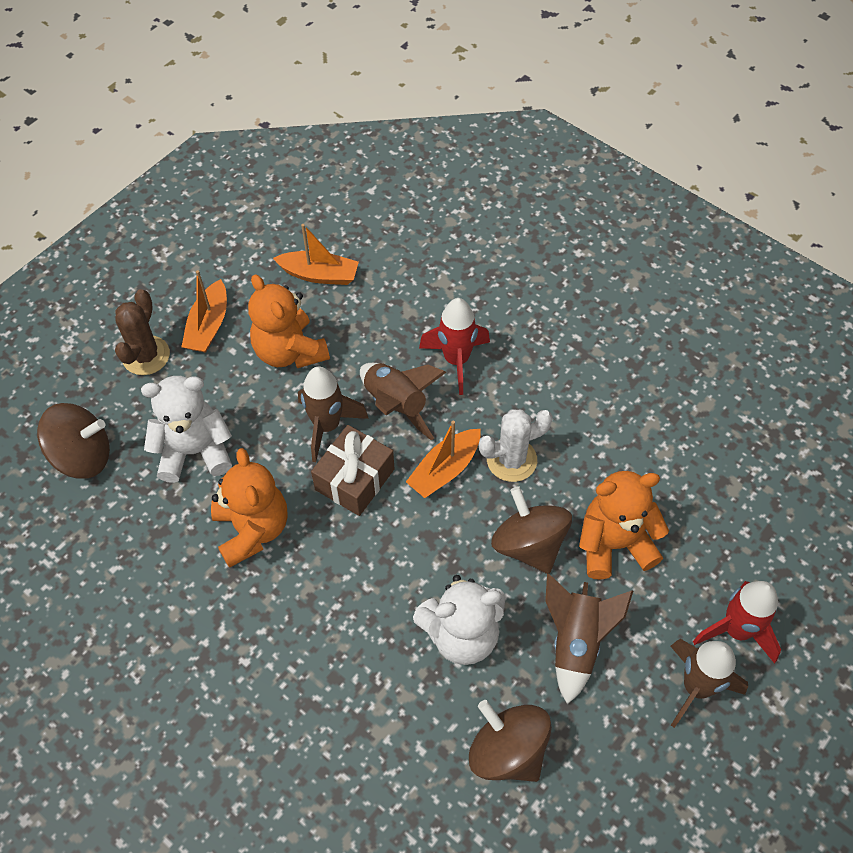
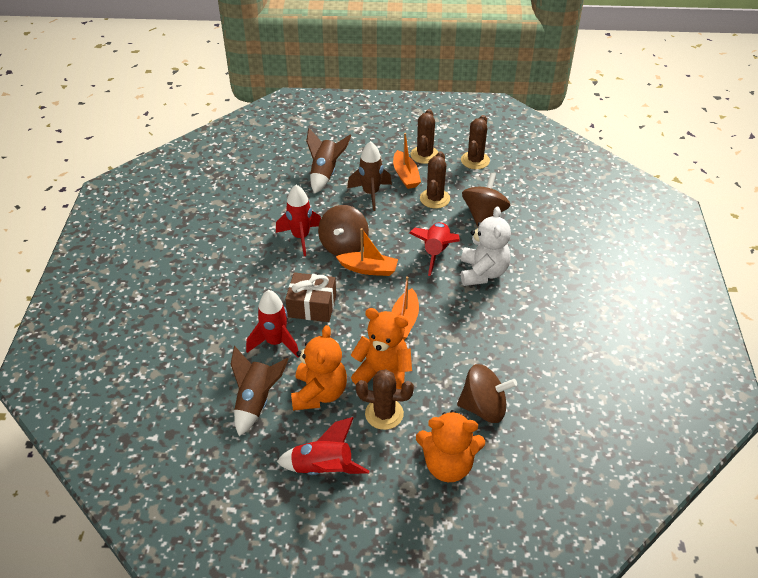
brown cactus: [115,289,170,375] = 1 -> [356,369,414,430] [411,109,438,164] [420,151,450,209] [461,115,490,169] = 4
brown rocket: [298,367,369,462] [360,363,446,441] [545,574,633,704] [670,639,748,728] = 4 -> [231,346,289,436] [306,128,351,193] [347,141,392,211] = 3
red rocket: [419,298,490,395] [693,581,781,664] = 2 -> [246,290,299,357] [276,185,321,256] [277,417,369,475] [409,222,459,276] = 4
white cactus: [479,409,553,482] = 1 -> none = 0
white teddy bear: [141,376,232,483] [413,575,505,665] = 2 -> [461,207,511,286] = 1

